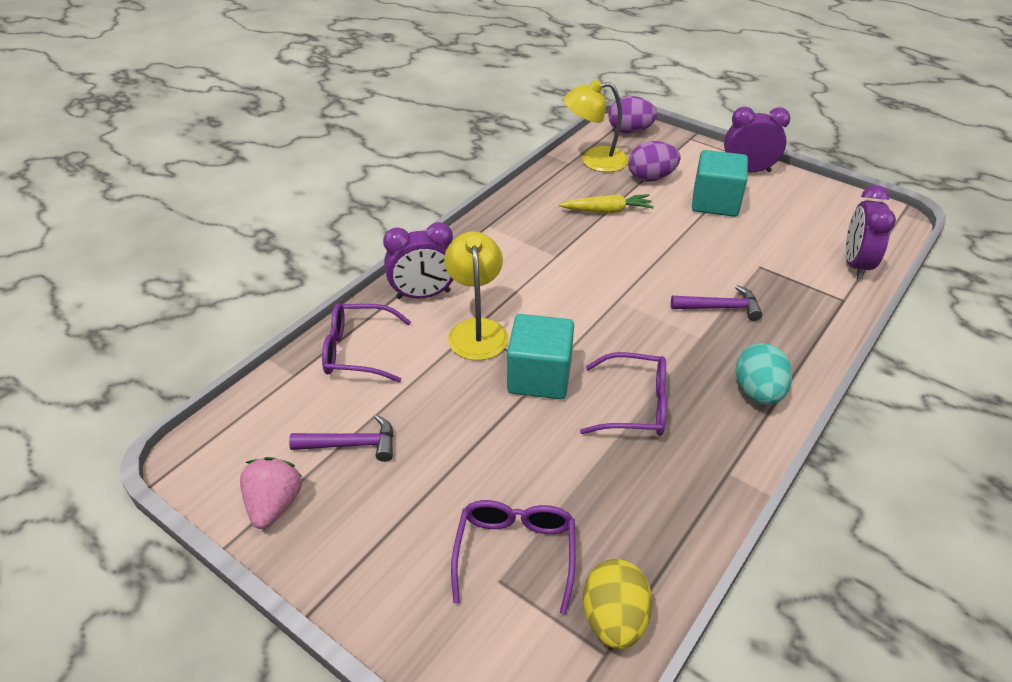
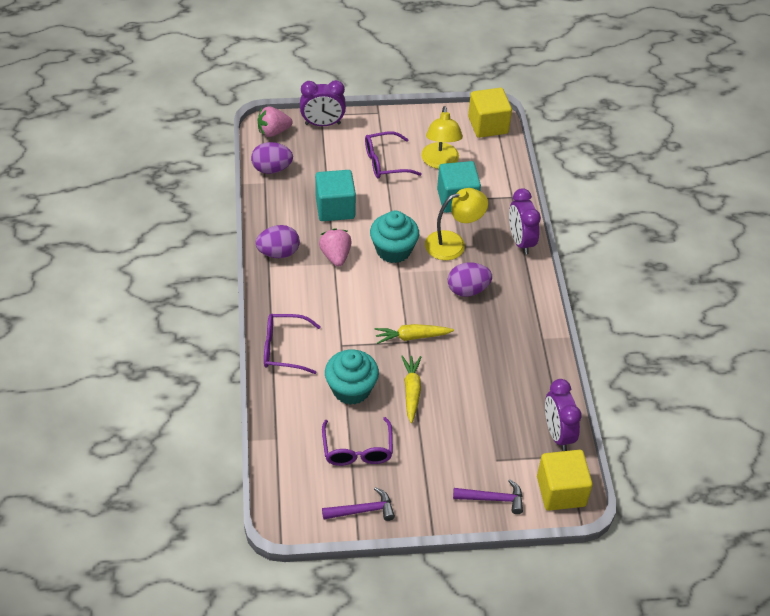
pink strawberry: [240,457,302,529] = 1 -> [257,107,293,137] [319,228,352,267] = 2
purple egg: [608,96,657,133] [628,141,681,182] = 2 -> [251,142,293,174] [256,225,300,258] [448,263,492,297] = 3
turquoise cupcake: none = 0 -> [325,350,379,405] [370,211,419,263] = 2
turquoise egg: [735,343,792,405] = 1 -> none = 0
yellow carrot: [559,194,654,213] = 1 -> [374,324,454,344] [401,356,421,423] = 2
yellow cube: none = 0 -> [468,88,512,138] [537,450,593,511] = 2
yellow egg: [583,559,652,649] = 1 -> none = 0

